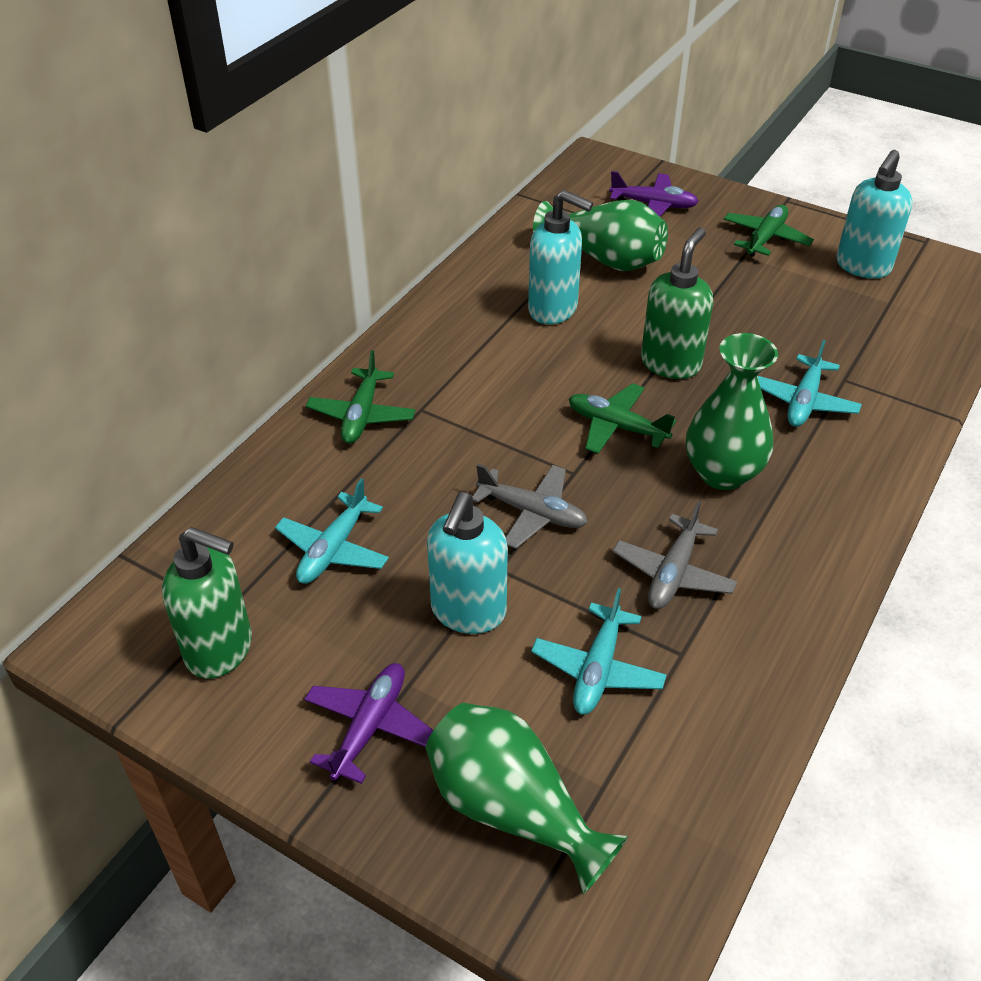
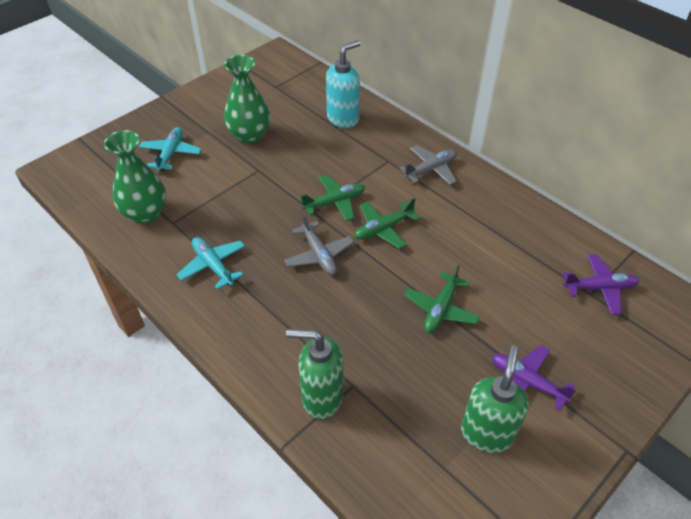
green vase: [426,703,628,894] [533,199,668,271] [686,333,778,490] = 3 -> [104,130,166,224] [224,55,270,144] = 2
turquoise plane: [275,478,389,584] [531,588,667,715] [758,340,862,427] = 3 -> [139,127,202,171] [176,237,245,290] = 2
turquoise soap dispenser: [427,492,508,634] [528,190,593,324] [836,150,913,279] = 3 -> [326,40,361,128] = 1

